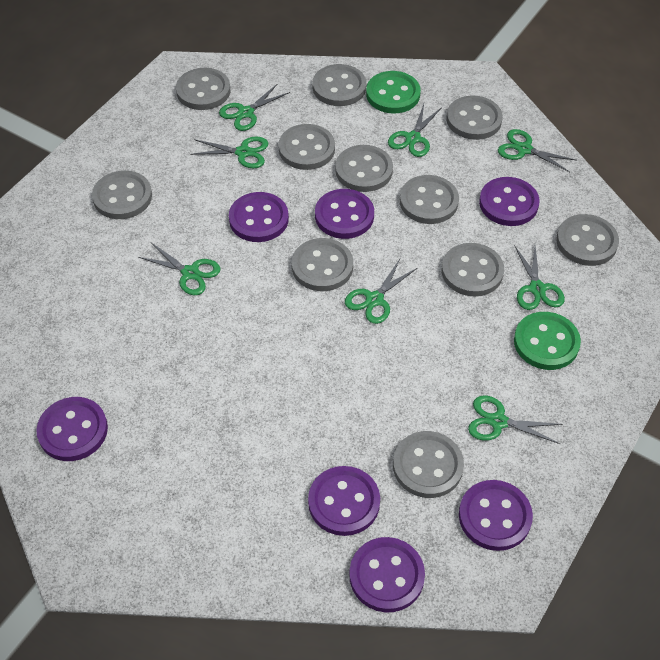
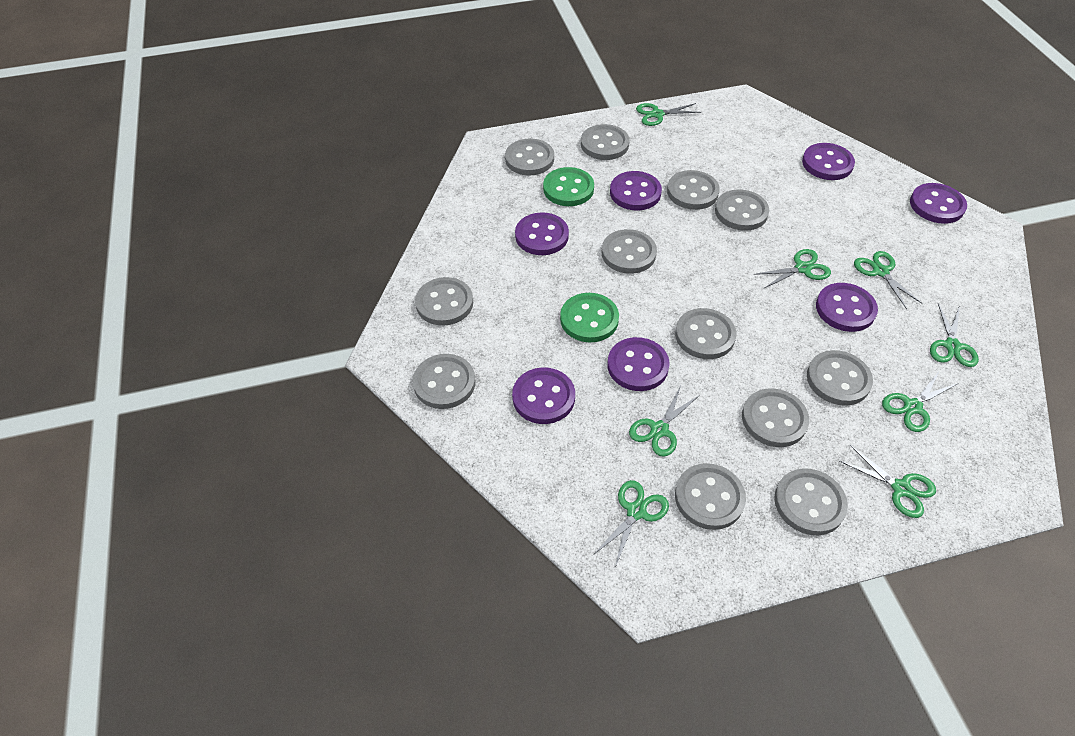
grey button: [92,171,152,219] [176,68,230,110] [278,124,335,170] [292,238,353,291] [312,64,366,106] [335,145,393,192] [393,431,464,498] [400,175,459,224] [441,243,504,297] [447,95,503,140] [556,214,619,266] = 11 -> [413,354,475,409] [415,277,473,326] [505,139,554,175] [581,124,629,160] [602,229,657,274] [667,170,720,210] [675,308,736,359] [675,463,746,530] [715,189,769,231] [742,388,809,447] [774,468,848,535] [807,350,873,406] = 12

